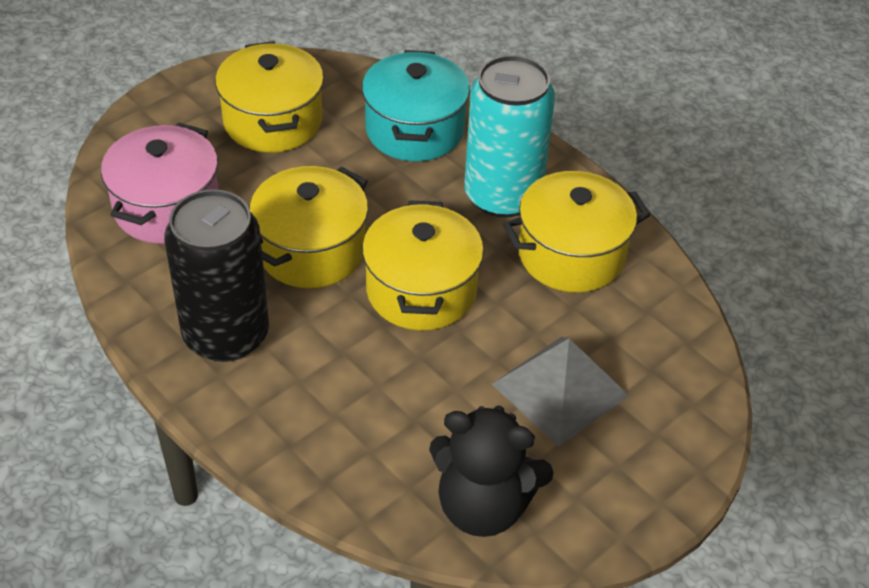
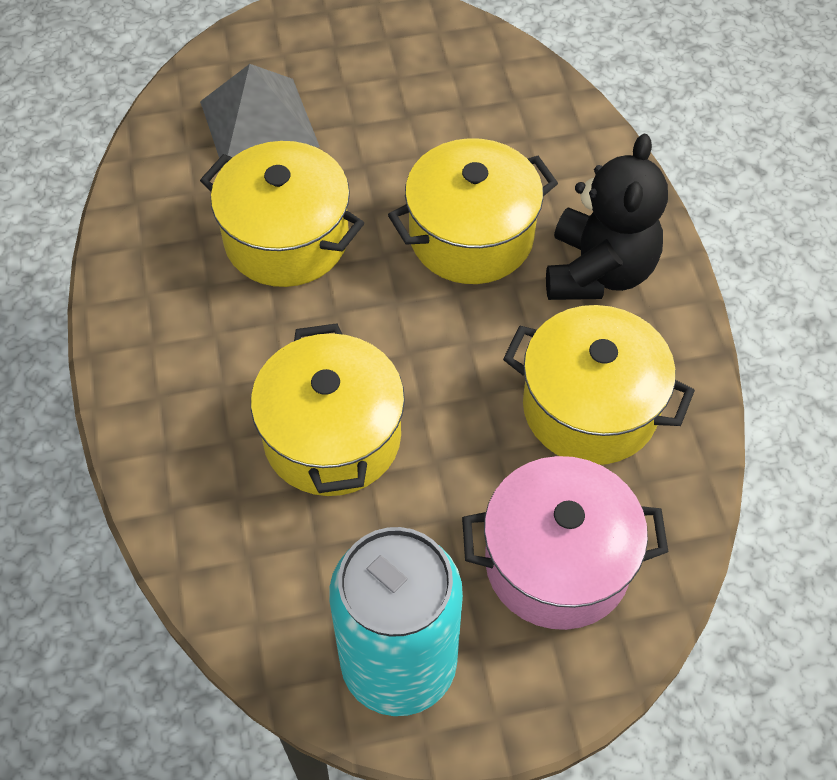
black can: [164,189,269,362] = 1 -> none = 0
turquoise pot: [362,50,470,161] = 1 -> none = 0

